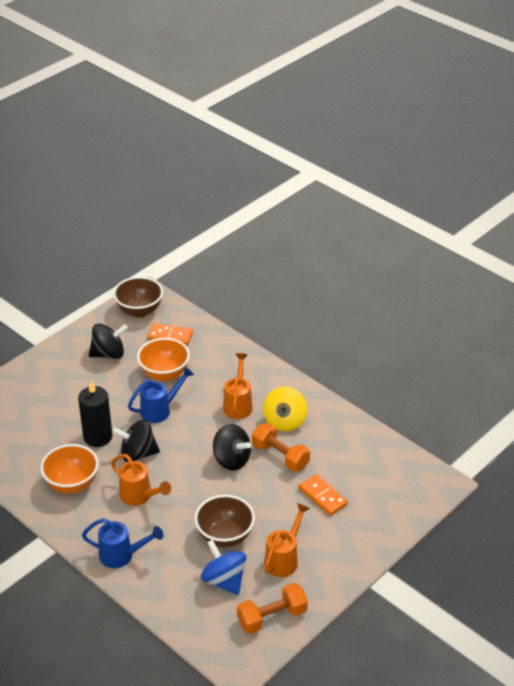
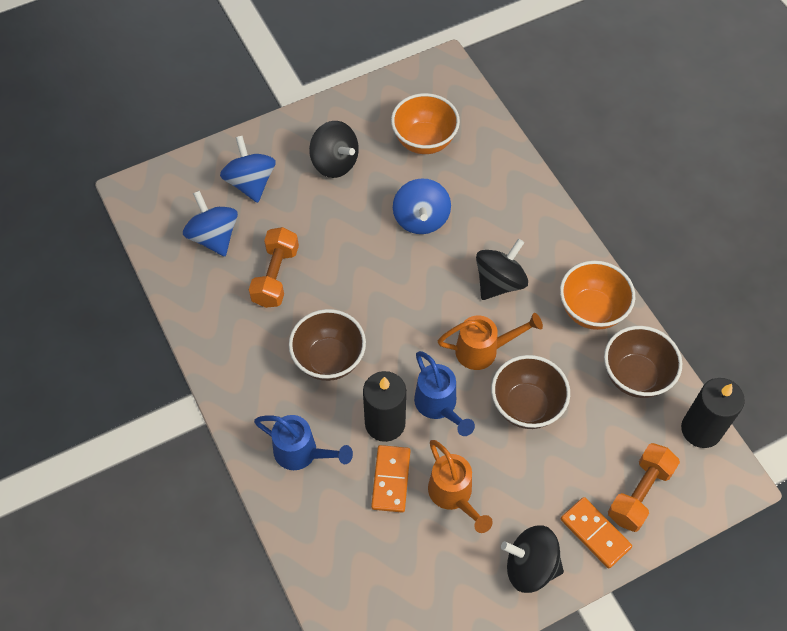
black candle: [78,381,112,447] = 1 -> [363,371,406,442] [681,378,745,448] = 2
blue spinning top: [201,539,246,595] = 1 -> [183,191,238,257] [220,136,276,203] [393,178,451,234] = 3
brown bowl: [113,277,163,318] [194,495,255,547] = 2 -> [289,309,366,381] [491,355,570,429] [604,326,682,398] = 3
orange watering can: [111,454,171,506] [223,353,253,419] [264,503,310,577] = 3 -> [428,440,493,533] [438,313,543,370] = 2
yellow spinning top: [263,387,307,431] = 1 -> none = 0

